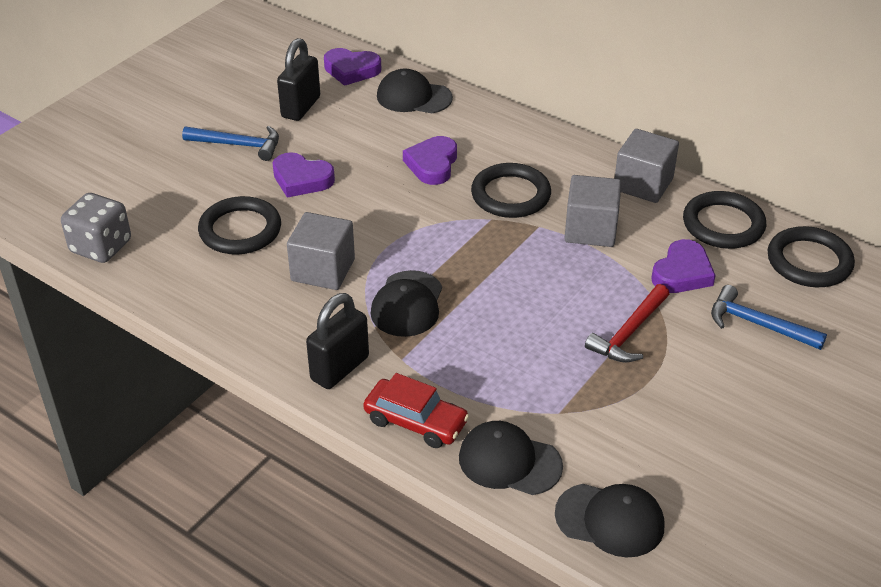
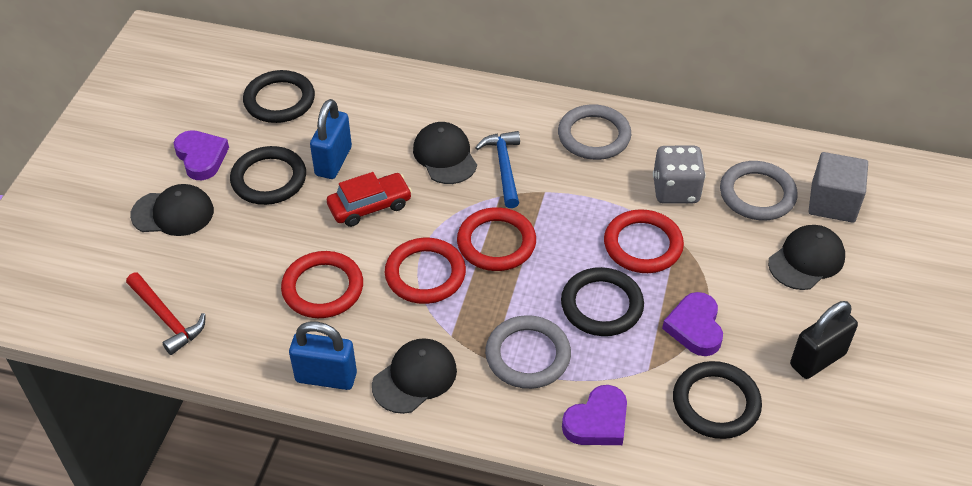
black padlock: [277,38,320,121] [306,293,369,389] = 2 -> [790,301,858,379] = 1
blue hammer: [182,126,279,161] [711,285,827,350] = 2 -> [475,131,520,208] = 1
blue padlock: none = 0 -> [289,321,357,390] [310,99,352,179] = 2
grey cube: [287,212,355,290] [564,175,621,247] [615,129,679,203] = 3 -> [809,152,868,223] = 1
grey ring: none = 0 -> [485,315,571,389] [558,104,631,160] [720,161,797,221] = 3
purple heart: [273,152,335,198] [324,48,381,86] [403,136,457,185] [651,239,716,293] = 4 -> [174,130,229,180] [562,385,627,445] [662,292,723,356] = 3
red ring: none = 0 -> [281,251,363,318] [385,238,466,304] [457,207,536,271] [604,209,684,273] = 4

